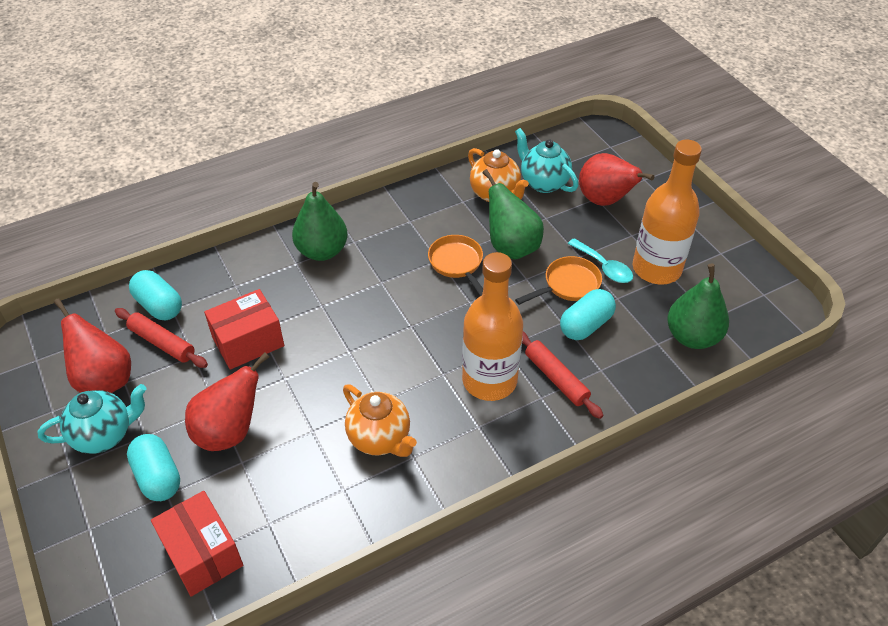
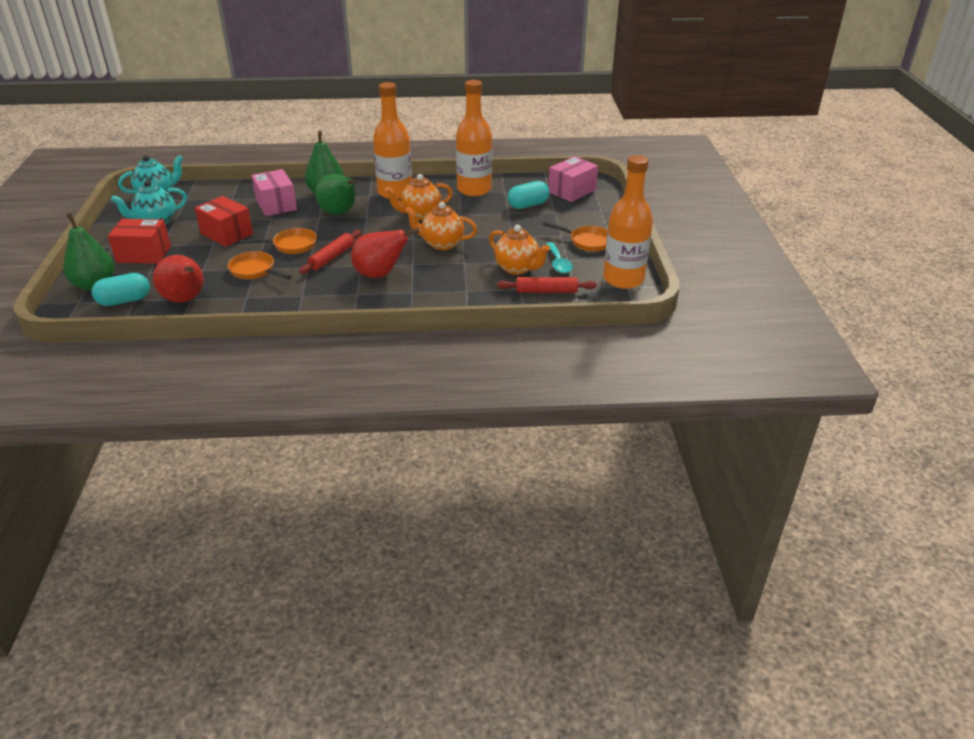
orange bottle: [462,252,523,401] [633,139,702,284] = 2 -> [373,82,412,199] [456,80,492,196] [603,155,653,289] = 3
orange pan: [428,235,483,296] [515,256,602,305] = 2 -> [228,251,292,280] [240,228,317,254] [542,222,608,252] = 3
orange teapot: [343,385,417,457] [468,148,529,202] = 2 -> [385,174,453,220] [405,202,478,250] [489,225,550,275] = 3
pink box: none = 0 -> [251,169,297,216] [548,156,598,202] = 2
red pear: [54,298,131,393] [185,352,269,451] [579,153,654,206] = 3 -> [153,255,204,303] [351,228,419,278] = 2
turquoise capsule: [127,434,180,501] [129,270,182,320] [560,289,616,340] = 3 -> [92,273,150,306] [508,181,550,209] = 2

